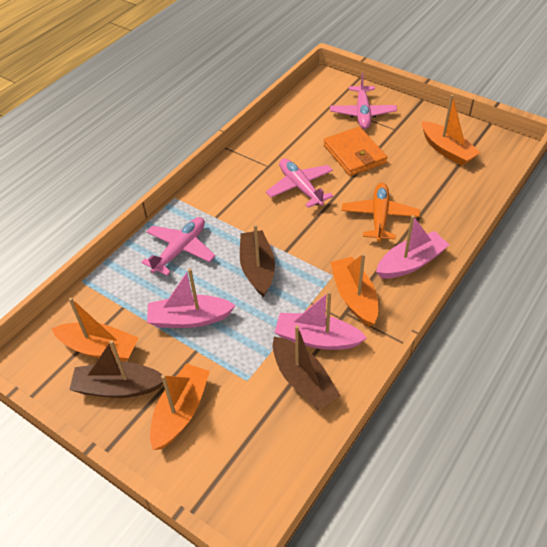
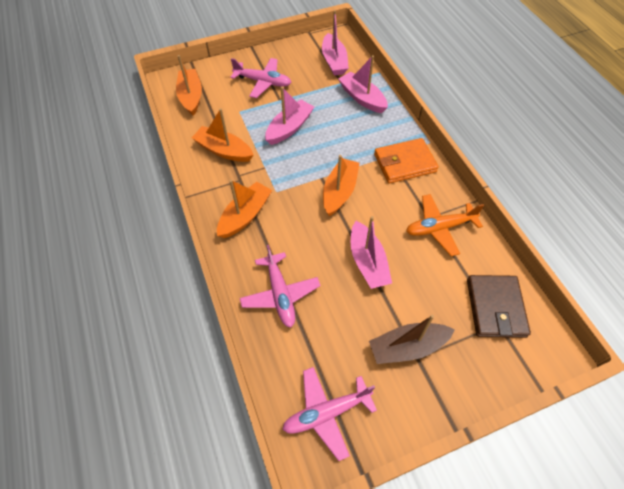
brown boat: [69,340,163,398] [240,224,275,297] [273,325,341,410] = 3 -> [369,314,455,364] = 1
brown wallet: none = 0 -> [467,275,531,338] = 1
pink boat: [147,268,236,328] [274,291,367,350] [376,215,449,279] = 3 -> [265,86,314,145] [322,10,349,76] [339,55,388,113] [351,216,392,289] = 4

